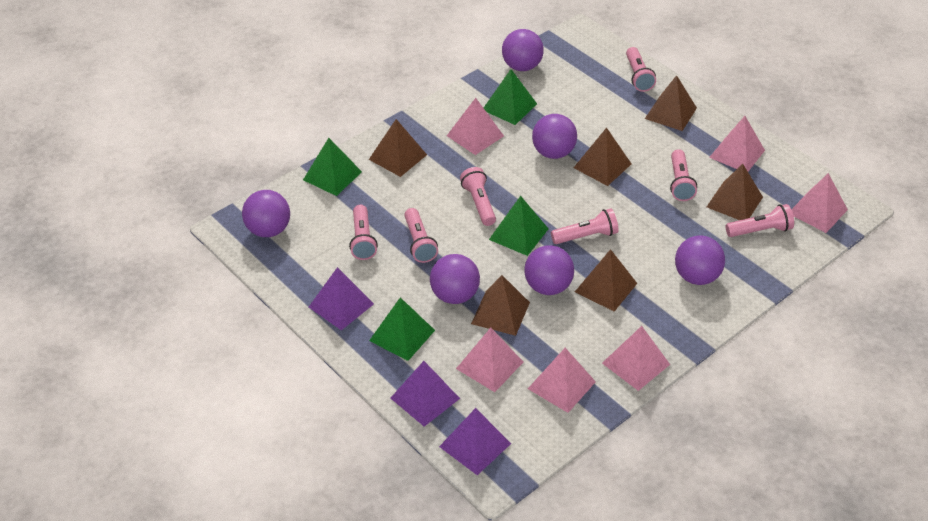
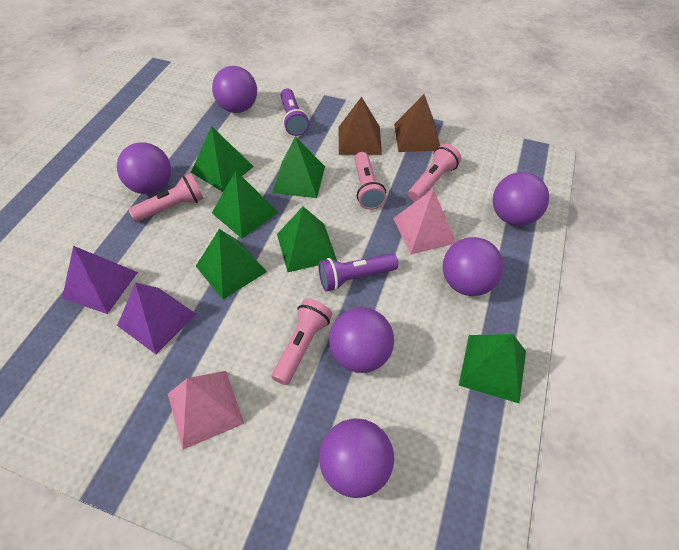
brown pyramid: [369,119,427,177] [471,275,530,336] [574,127,631,186] [575,249,637,311] [645,75,697,131] [707,164,763,220] = 6 -> [339,97,382,155] [394,94,440,152] = 2
green pyramid: [303,138,362,196] [369,297,435,361] [484,69,537,125] [489,196,549,256] = 4 -> [191,126,254,192] [196,229,267,299] [212,170,279,238] [272,137,325,198] [277,207,337,272] [459,334,526,403] = 6
pink flashlight: [349,205,378,260] [404,208,438,263] [460,167,496,226] [551,209,619,244] [626,47,656,92] [670,149,697,201] [726,204,794,237] = 7 -> [128,173,204,222] [272,298,332,385] [354,152,386,210] [408,144,461,202] = 4
pink pyramid: [447,98,504,155] [456,328,523,392] [528,348,596,413] [602,326,670,391] [709,116,765,171] [791,173,848,233] = 6 -> [168,371,244,450] [393,189,456,255] = 2
purple flashlight: none = 0 -> [281,88,309,136] [319,253,398,292] = 2
purple pyramid: [309,267,374,330] [391,361,460,427] [439,408,511,475] = 3 -> [62,246,138,314] [117,282,196,354] = 2

